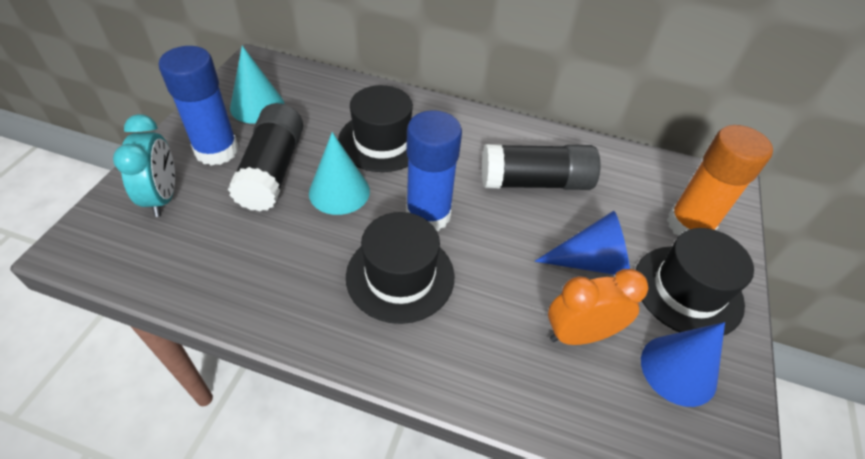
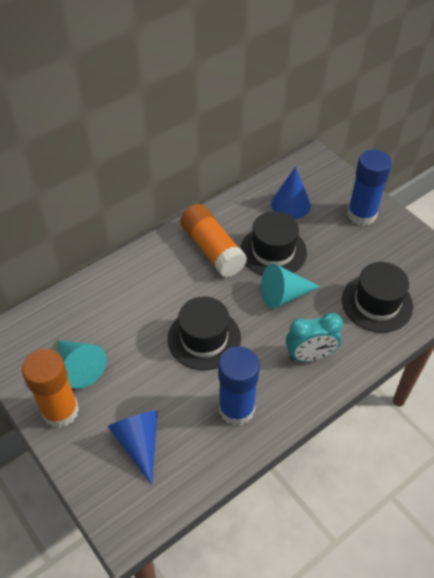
black glue stick: [228,103,303,212] [482,144,601,190] = 2 -> none = 0
orange clock: [548,269,648,345] = 1 -> none = 0
orange glue stick: [667,125,773,236] = 1 -> [22,349,79,428] [180,204,247,278] = 2

